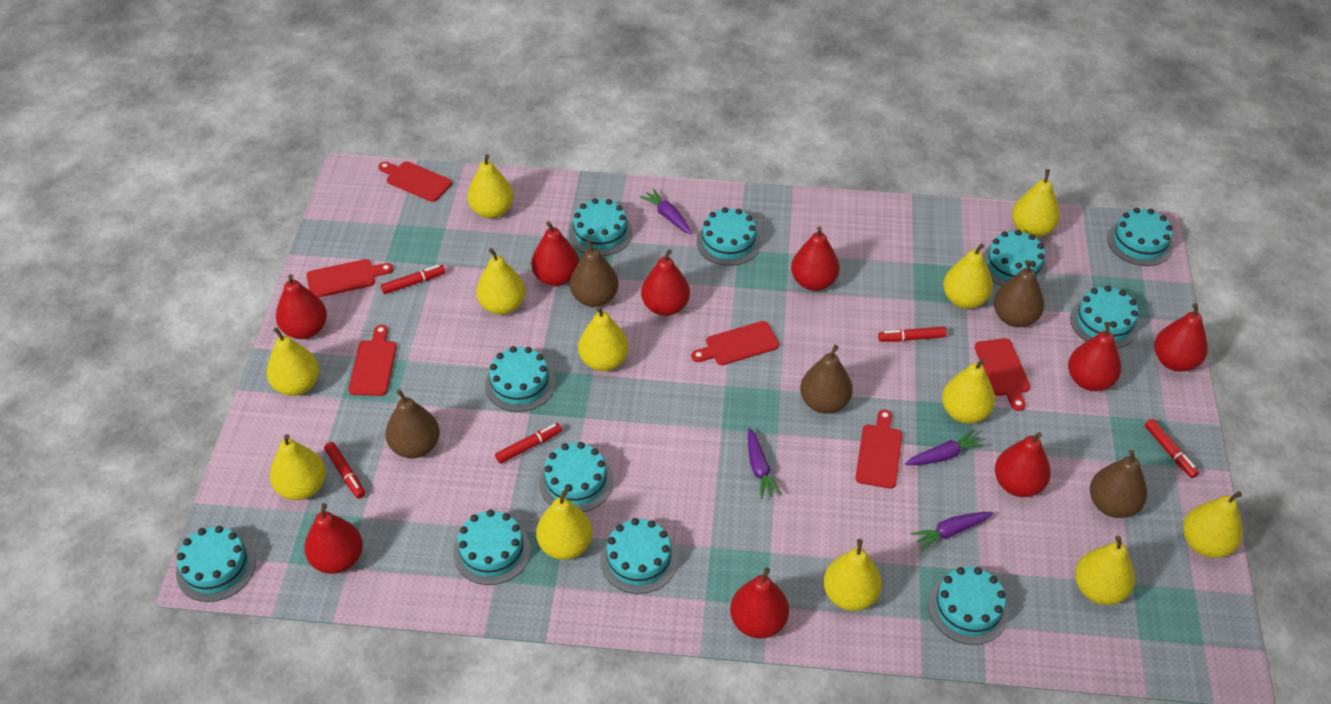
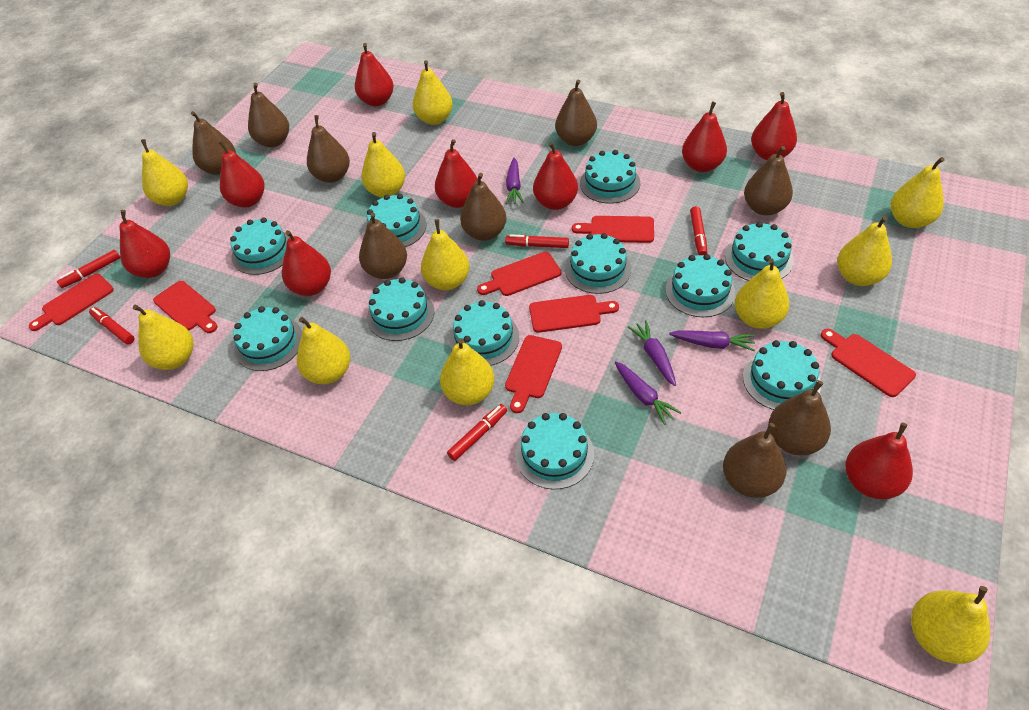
brown pear: [386,389,440,458] [570,239,618,307] [800,345,853,414] [994,260,1044,327] [1090,450,1147,518] = 5 -> [191,111,236,175] [248,83,289,147] [307,115,350,183] [359,212,407,279] [460,173,507,241] [555,79,597,146] [723,423,787,498] [744,146,793,215] [768,380,831,455] = 9
red cutting board: [306,259,393,298] [348,325,397,396] [378,162,452,202] [691,321,779,365] [855,409,902,489] [975,338,1030,411] = 6 -> [29,274,114,331] [153,281,217,333] [477,252,561,296] [505,335,562,413] [529,295,619,333] [572,216,654,243] [821,329,916,397] = 7
yellow pear: [267,327,320,396] [270,434,326,500] [467,154,514,219] [476,248,526,315] [536,490,593,560] [578,306,629,371] [823,539,882,611] [942,359,995,424] [943,243,993,309] [1012,169,1060,237] [1075,536,1135,605] [1183,491,1243,558] = 12 -> [133,305,194,370] [141,139,188,206] [297,317,350,384] [361,132,405,198] [413,60,453,125] [421,219,470,290] [440,338,495,405] [735,258,789,329] [837,216,892,286] [891,157,945,228] [911,586,990,664] = 11

